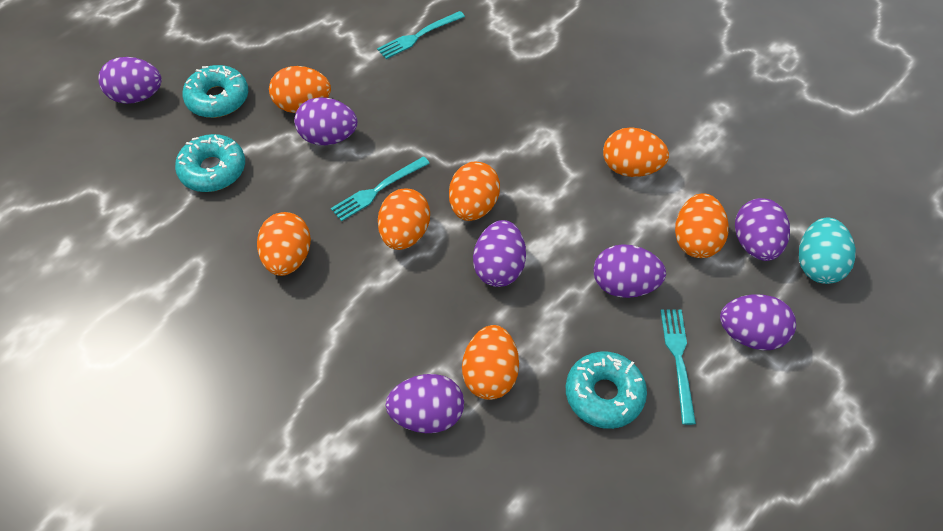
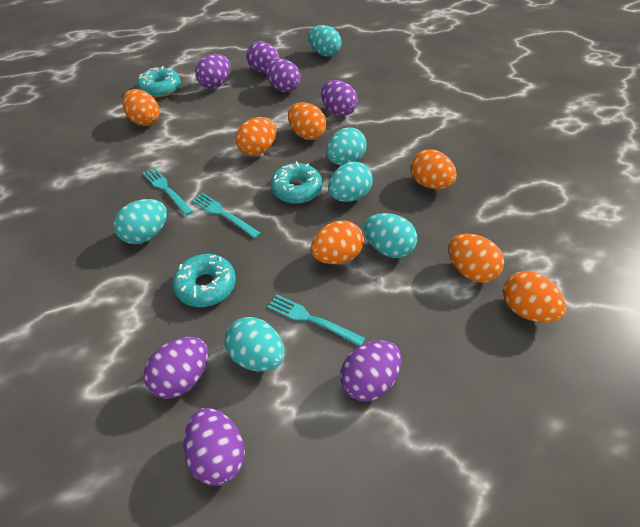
turquoise egg: [799,217,856,284] = 1 -> [113,199,167,244] [225,317,285,372] [308,25,341,57] [326,127,367,165] [328,161,373,202] [364,213,417,258] = 6

